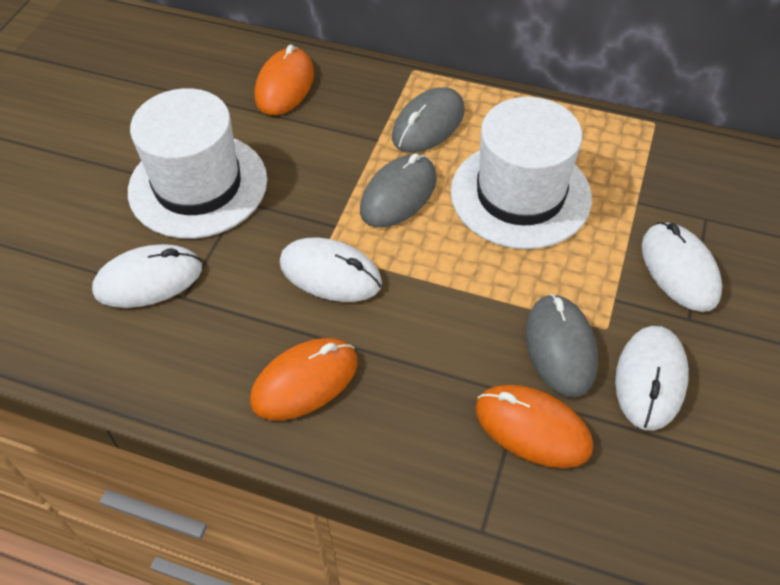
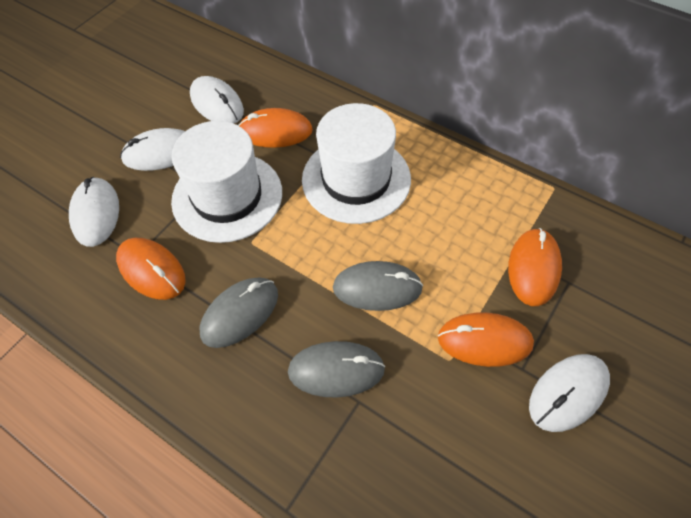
orange mouse: [250,338,358,420] [255,45,314,115] [475,385,593,468] = 3 -> [116,238,186,300] [238,108,313,148] [438,312,534,367] [508,228,562,306] = 4

